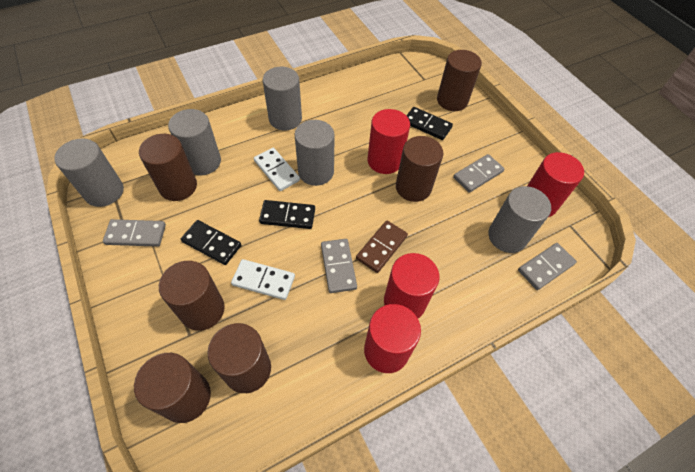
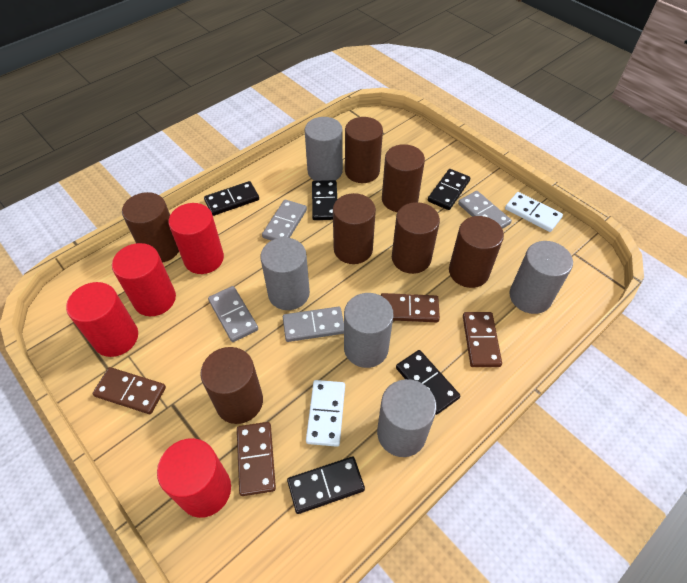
black domino: [181,220,241,265] [259,200,315,229] [406,107,453,140] = 3 -> [204,181,259,216] [287,456,365,514] [312,180,337,220] [396,350,460,415] [428,169,471,210] = 5
brown cylinder: [134,353,211,423] [139,134,197,201] [159,261,225,331] [208,323,271,393] [396,136,443,202] [437,50,482,111] = 6 -> [122,192,179,263] [200,347,263,424] [333,193,376,264] [345,117,383,183] [382,144,425,212] [392,202,440,274] [449,216,504,288] = 7
brown domino: [356,221,408,273] = 1 -> [93,367,166,414] [237,422,276,496] [381,293,440,322] [463,312,502,367] = 4

